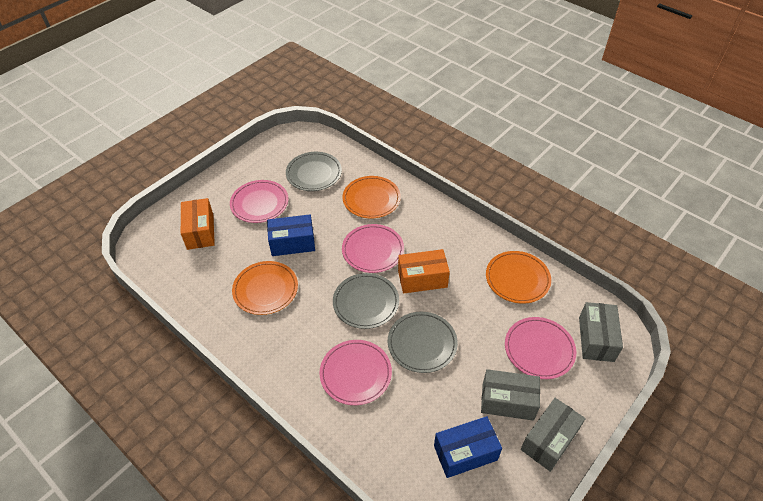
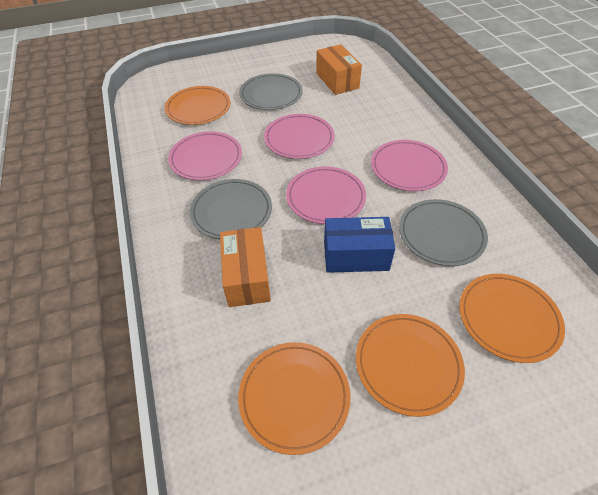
blue box: [267,214,315,256] [434,416,502,478] = 2 -> [324,217,396,273] = 1
grey box: [481,369,540,421] [521,398,586,472] [579,302,623,362] = 3 -> none = 0
orange plate: [232,261,298,315] [343,176,401,218] [486,251,551,304] = 3 -> [165,86,231,125] [238,342,350,455] [356,314,465,417] [459,274,565,363] = 4

